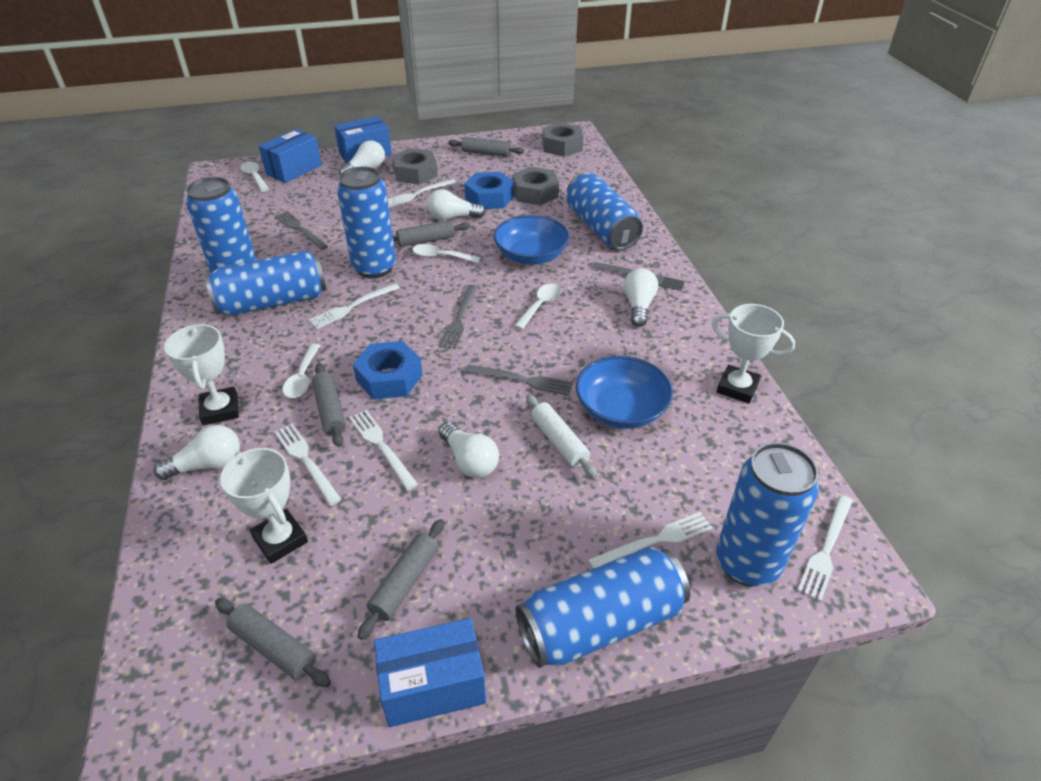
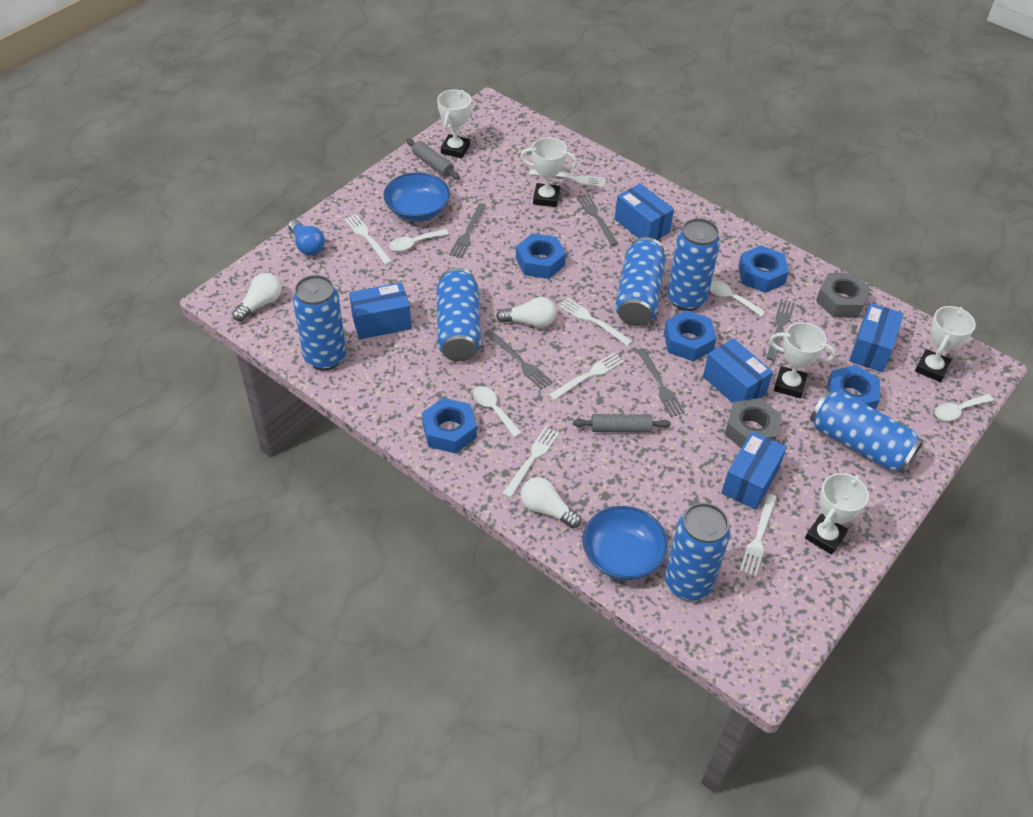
blue box: [259,129,322,183] [334,116,392,164] [374,618,486,727] = 3 -> [349,282,411,340] [615,183,674,240] [703,338,773,403] [722,431,787,510] [849,303,904,372] = 5
blue light bulb: none = 0 -> [288,219,325,256] = 1
blue nut: [353,341,423,400] [464,172,514,209] = 2 -> [422,398,477,454] [516,233,566,279] [664,310,716,362] [738,245,789,293] [827,365,880,410] = 5
grey fork: [275,211,328,250] [439,285,478,349] [465,365,573,396] [592,262,685,291] = 4 -> [449,203,487,258] [486,331,553,390] [576,194,618,246] [637,348,685,417] [766,299,795,361] = 5
grey nut: [392,148,438,185] [512,167,559,206] [542,122,583,157] = 3 -> [724,398,782,448] [816,273,871,317] = 2
grey rolling pin: [215,598,331,687] [312,363,346,447] [357,519,444,640] [393,220,470,247] [449,137,524,157] = 5 -> [406,139,460,180] [573,414,671,433] = 2
white light bulb: [153,425,240,480] [339,140,385,175] [427,189,486,220] [439,422,499,478] [623,268,658,327] = 5 -> [232,273,281,321] [496,297,556,328] [521,477,581,529] = 3
white rolling pin: [526,394,597,478] = 1 -> none = 0
white trophy: [164,324,239,425] [220,448,308,564] [712,304,795,404] = 3 -> [437,89,472,159] [520,137,577,207] [770,322,836,398] [805,473,869,554] [915,306,976,382] = 5

